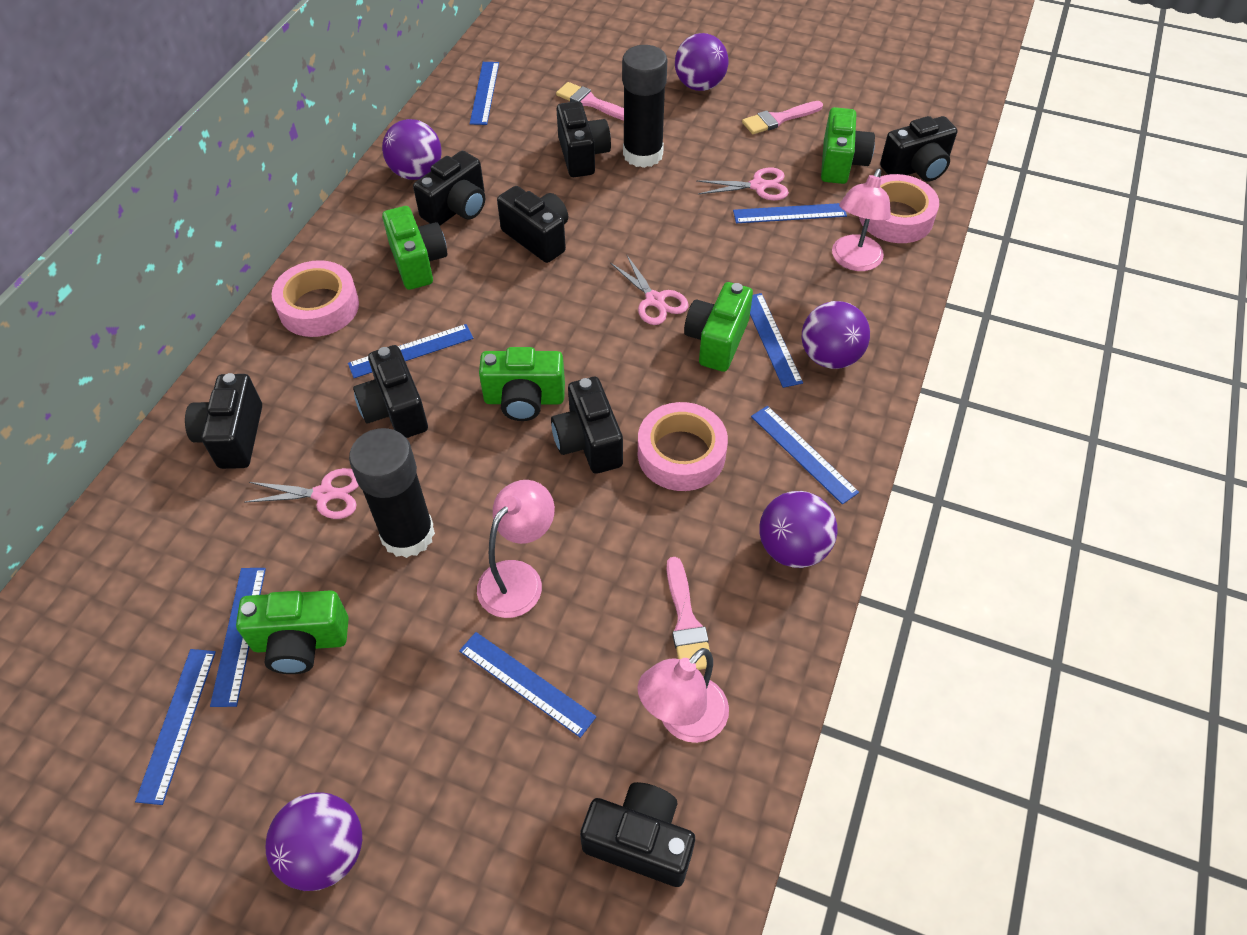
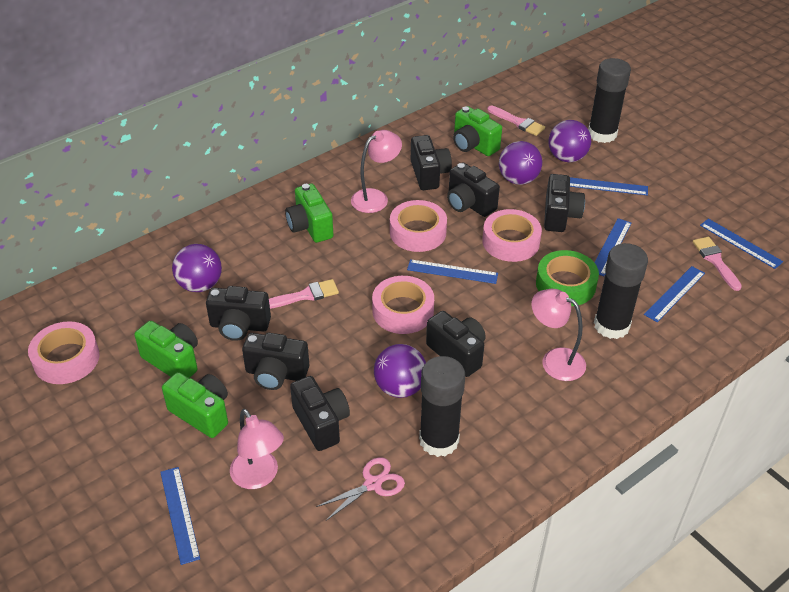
black camera: [185,373,262,469] [353,345,428,438] [413,151,485,225] [497,186,568,263] [551,377,623,474] [556,101,611,177] [580,782,695,887] [880,116,957,182] = 8 -> [206,286,271,341] [242,333,309,390] [290,376,350,451] [411,135,452,190] [426,311,486,377] [447,162,500,217] [544,174,585,232] = 7
black glue stick: [349,428,435,558] [622,45,668,168] = 2 -> [419,356,465,457] [588,58,631,143] [594,243,648,339] = 3
blue ruler: [135,649,216,805] [210,568,266,707] [348,324,474,378] [459,632,596,738] [470,62,499,125] [733,203,847,223] [750,293,803,388] [751,406,859,504] = 8 -> [160,467,200,565] [407,259,498,284] [570,177,648,196] [594,218,631,276] [644,266,705,322] [700,219,783,269] = 6
green camera: [236,590,349,674] [382,206,447,290] [479,347,565,421] [684,282,753,372] [821,107,875,184] = 5 -> [134,321,198,378] [162,372,228,438] [285,184,333,243] [453,106,502,156] = 4
green tape: none = 0 -> [536,250,599,306] = 1
pink scissors: [244,468,359,519] [611,254,689,325] [696,168,789,200] = 3 -> [316,457,405,521] = 1
pink tape: [271,260,359,337] [638,402,728,491] [859,174,939,243] = 3 -> [28,321,100,384] [372,276,434,334] [390,200,447,252] [482,209,542,262] = 4
purple ball: [266,792,362,891] [382,119,441,180] [675,33,729,91] [759,491,837,568] [802,301,870,369] = 5 -> [172,244,222,292] [374,344,426,398] [499,141,542,185] [548,120,591,163] = 4

